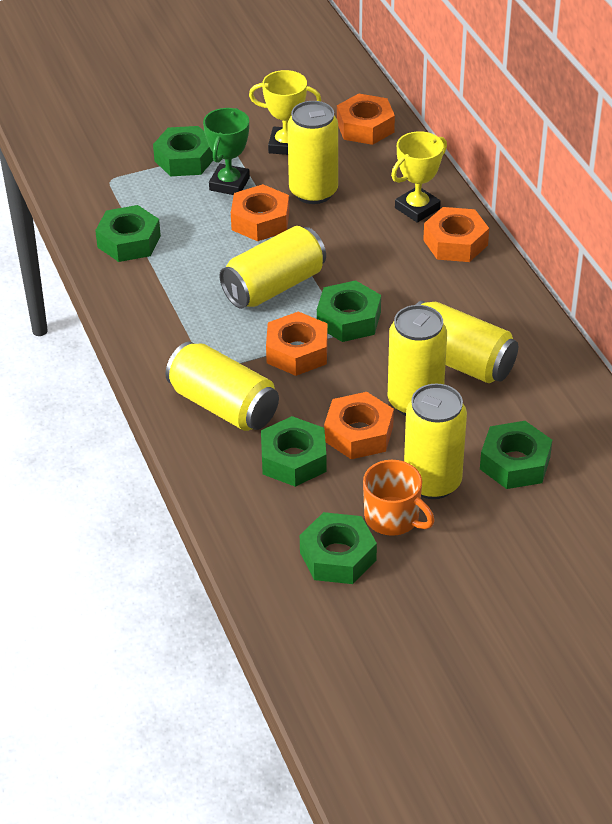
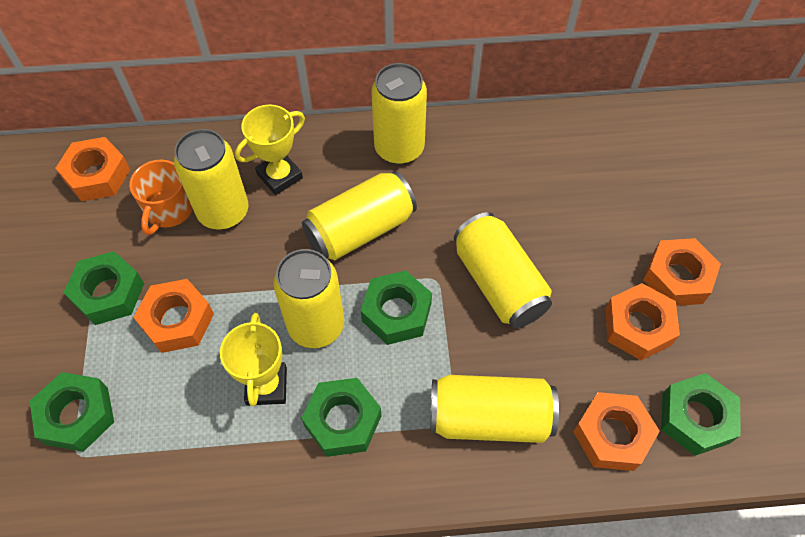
green nut: [95,205,161,262] [153,126,213,177] [261,416,327,487] [300,512,377,584] [317,280,381,342] [480,421,552,489] = 6 -> [30,372,114,452] [63,251,144,325] [301,378,381,457] [361,270,432,345] [661,373,741,456] = 5
green trophy: [203,108,250,195] = 1 -> none = 0

